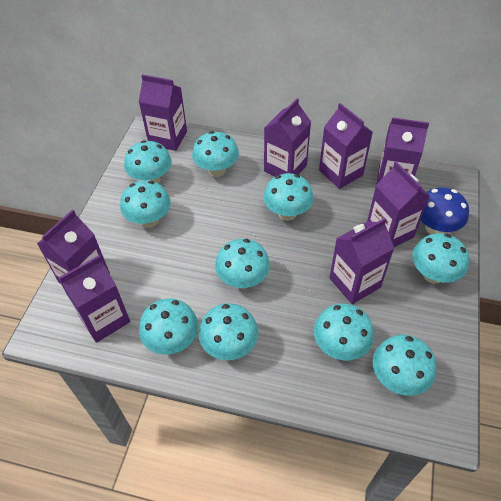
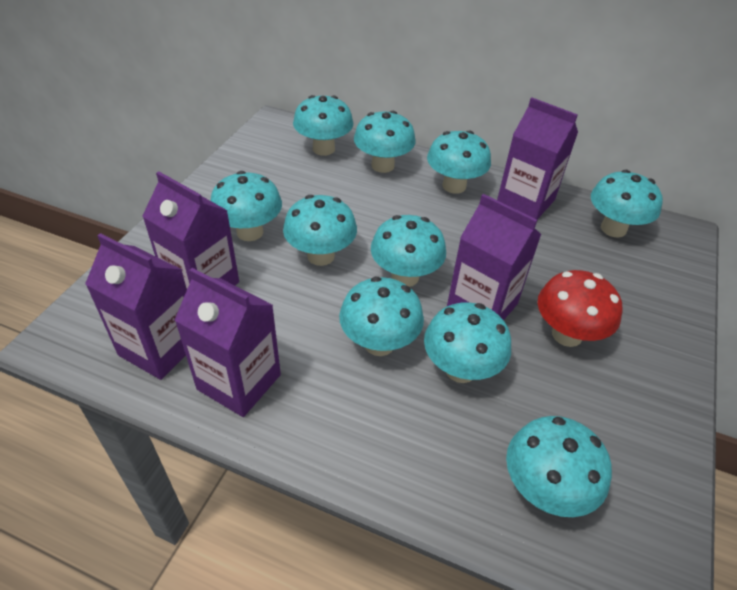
blue mushroom: [421,187,469,234] = 1 -> none = 0
purple carton: [37,209,110,284] [58,255,130,343] [139,74,187,151] [264,98,311,177] [319,103,373,189] [329,218,394,304] [367,162,430,247] [377,117,429,183] = 8 -> [85,233,187,380] [142,171,239,289] [175,268,281,417] [447,194,542,320] [497,97,578,220] = 5
red mushroom: none = 0 -> [538,270,622,347] = 1

